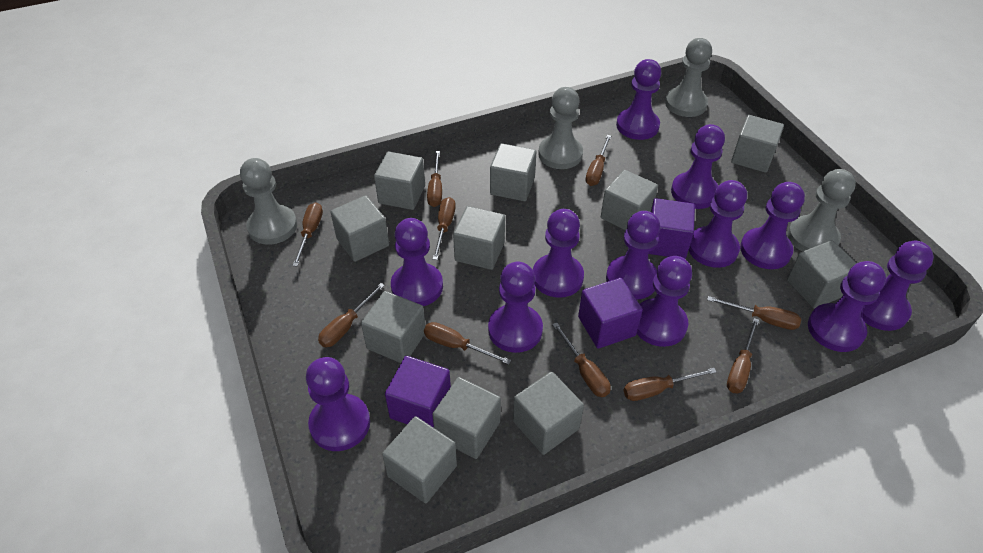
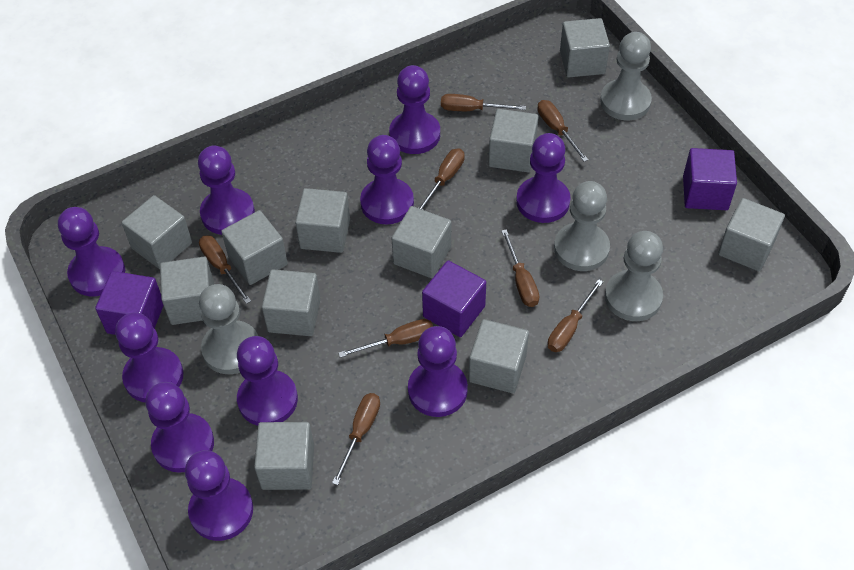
brown screwdriver: [292,202,323,266] [318,283,385,347] [424,322,511,365] [427,151,442,207] [432,197,456,260] [552,322,611,397] [585,135,611,186] [623,368,717,401] [707,296,801,330] [727,318,759,394] = 10 -> [199,235,251,304] [332,393,380,485] [338,319,433,358] [419,148,465,210] [441,94,526,111] [501,229,540,307] [537,100,588,162] [548,279,603,352] = 8
purple pawn: [306,357,370,451] [391,218,443,306] [488,262,543,353] [533,209,584,298] [606,211,660,300] [616,59,661,140] [637,256,692,347] [671,124,725,209] [689,180,747,268] [740,182,805,269] [808,261,886,352] [861,241,934,331] = 12 -> [58,207,125,296] [115,312,183,403] [145,382,214,473] [185,450,253,541] [198,146,255,235] [237,336,298,426] [360,135,414,224] [389,65,440,154] [408,326,468,417] [516,133,571,223] = 10

